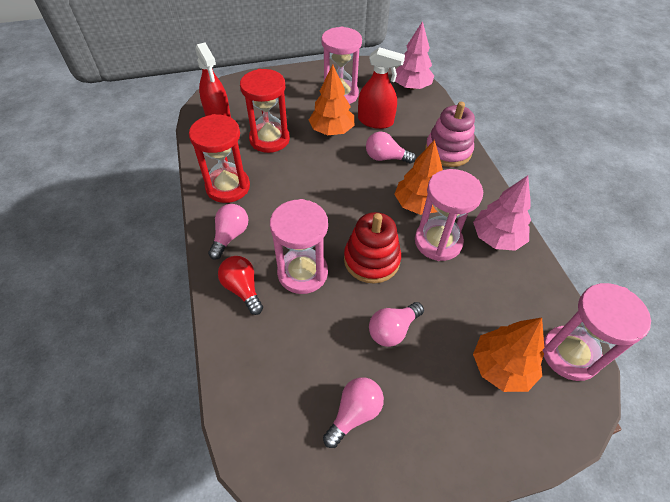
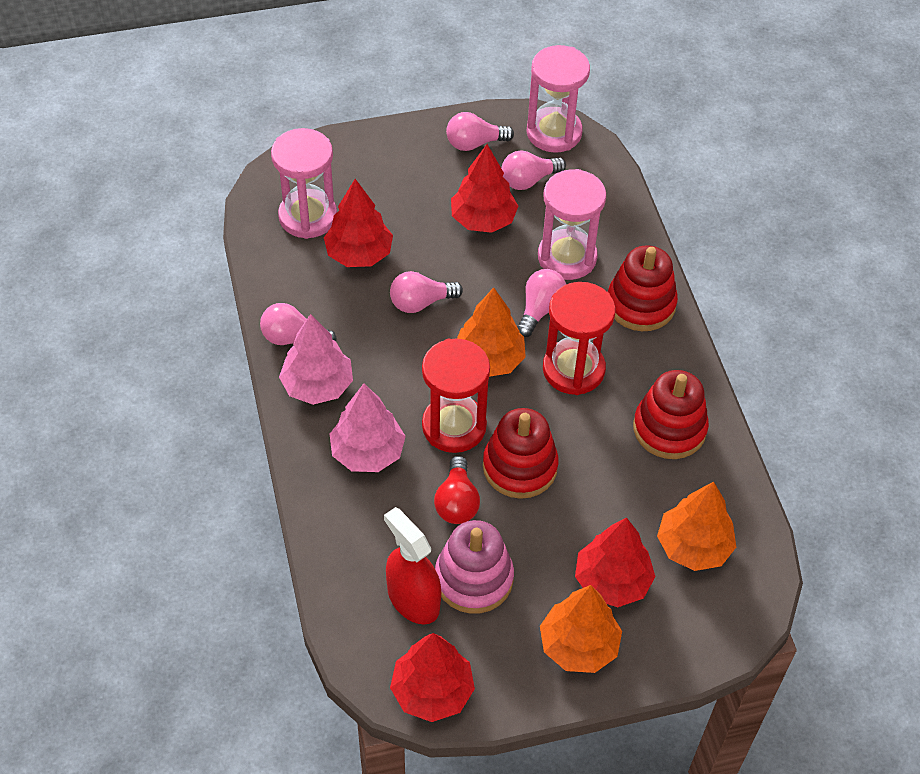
pink hourglass: [270,199,328,294] [321,26,362,104] [415,169,483,261] [542,283,651,381] = 4 -> [271,128,337,239] [526,45,590,153] [538,169,606,280] = 3
pink light bulb: [208,204,249,260] [323,377,384,448] [366,132,416,164] [369,302,424,347] = 4 -> [260,303,337,345] [390,271,463,313] [446,112,514,151] [501,150,566,190] [517,269,566,337] = 5
red spray bottle: [195,42,231,117] [358,47,405,129] = 2 -> [384,507,441,625] = 1
red stacking toy: [344,212,401,284] = 1 -> [483,408,559,499] [608,245,678,331] [633,370,709,459] = 3
red tree: none = 0 -> [324,179,393,267] [390,633,475,722] [451,144,518,233] [575,517,655,607] = 4

